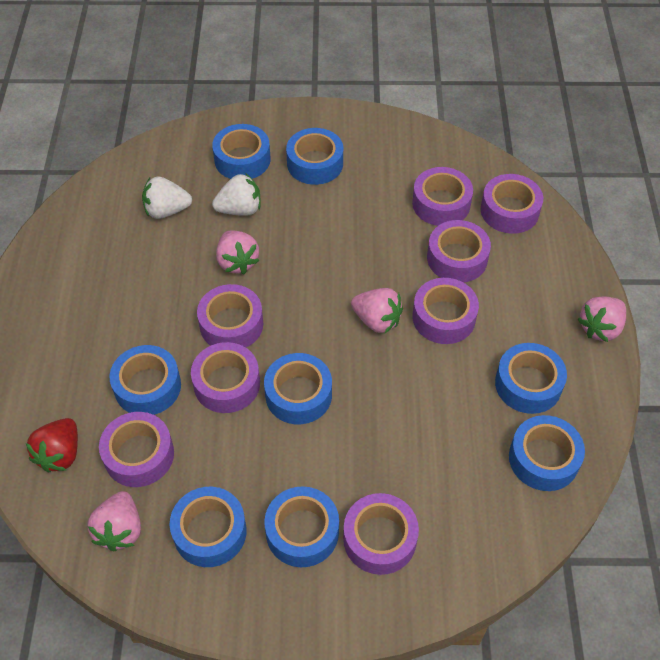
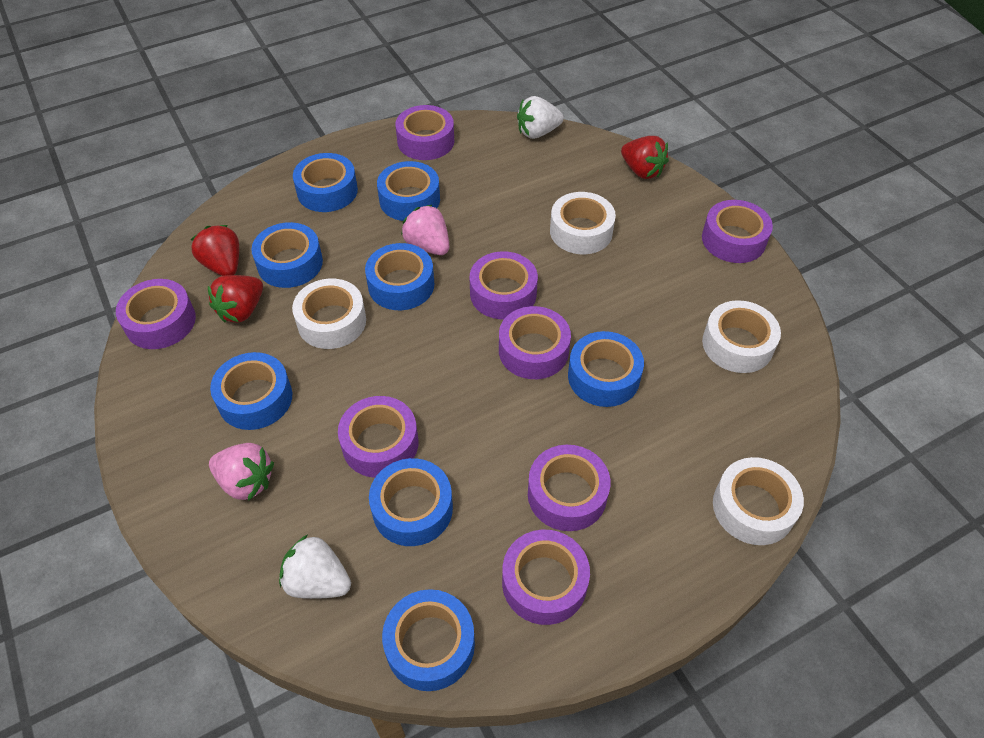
pink strawberry: [88,491,141,552] [216,230,259,274] [351,288,403,333] [578,297,626,342] = 4 -> [209,443,274,501] [401,205,449,255] = 2
red strawberry: [26,418,78,472] = 1 -> [190,225,239,276] [208,275,263,323] [621,136,669,179] = 3
white tape: none = 0 -> [292,278,366,349] [550,192,616,254] [702,300,781,373] [713,457,804,545] = 4

